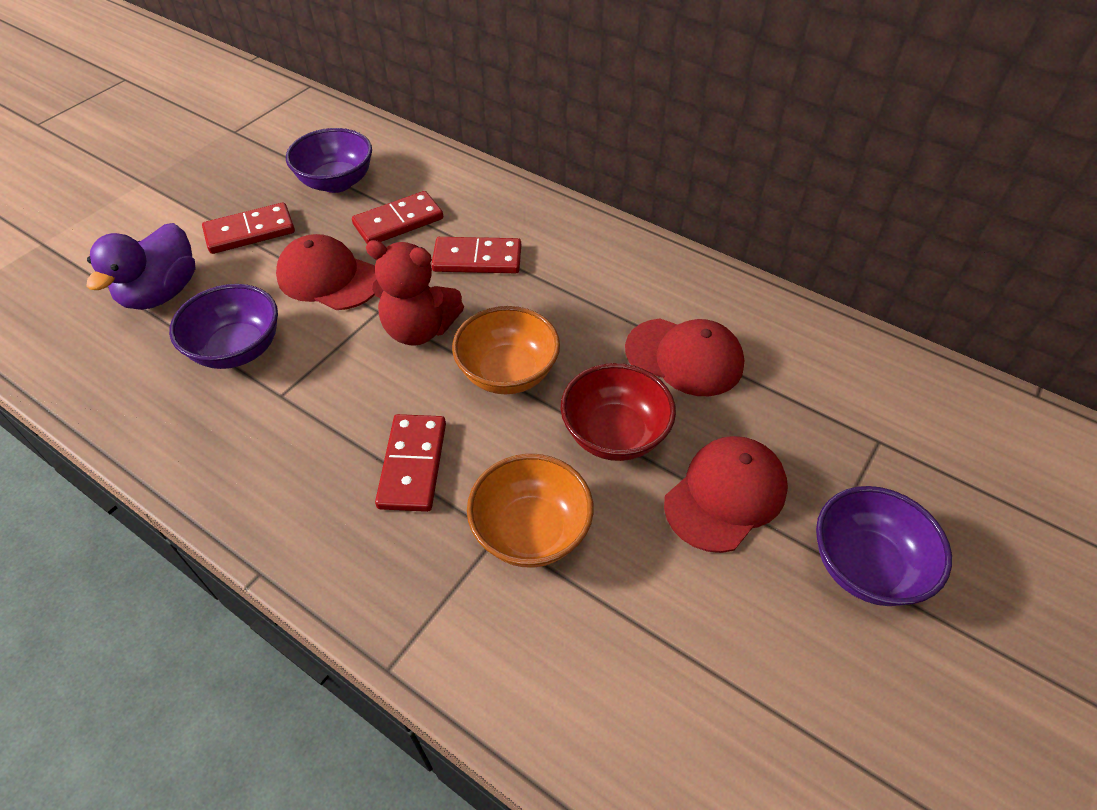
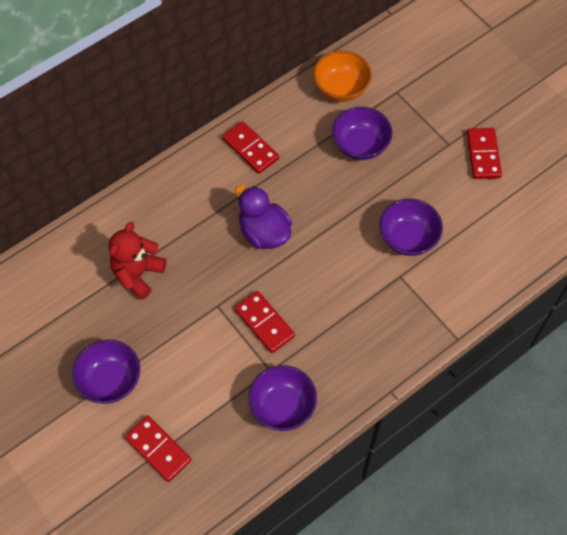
orange bowl: [452,306,560,394] [467,454,594,568] = 2 -> [313,50,372,102] = 1
purple bowl: [169,284,278,369] [286,128,372,193] [816,486,952,606] = 3 -> [72,340,140,404] [248,365,317,431] [332,107,393,160] [379,199,443,256] = 4
red bowl: [561,363,676,461] = 1 -> none = 0
red cap: [276,234,377,310] [625,319,744,396] [664,436,788,553] = 3 -> none = 0

